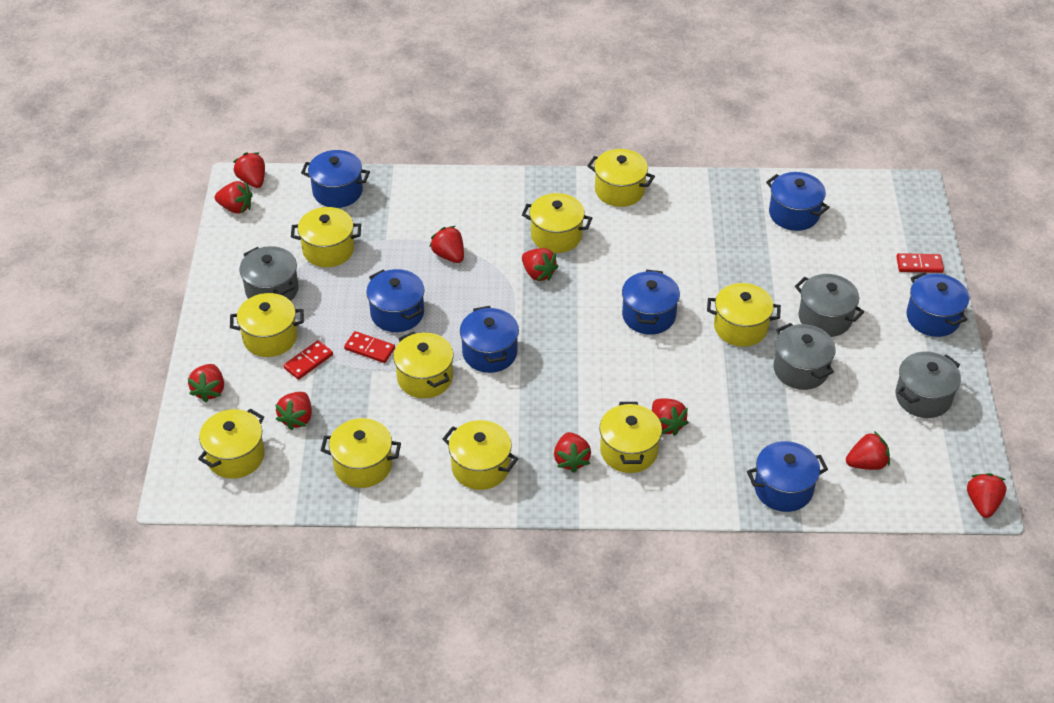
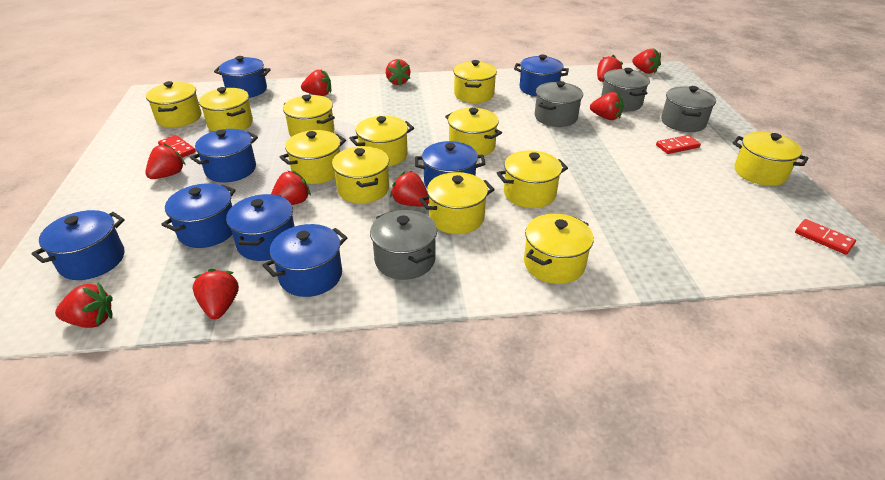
blue pot: [301,150,370,208] [366,269,424,332] [460,306,519,373] [622,269,680,335] [747,441,828,512] [766,172,829,231] [906,272,969,337] = 7 -> [32,210,124,280] [161,183,236,248] [190,129,258,183] [214,56,271,98] [226,194,295,261] [262,224,348,297] [415,141,485,188] [514,55,569,96] = 8
yellow pot: [198,409,265,479] [230,293,304,357] [291,207,361,267] [321,418,401,488] [393,332,454,398] [442,420,518,490] [522,193,592,253] [587,149,655,207] [600,402,662,473] [707,283,781,347] = 10 -> [146,81,201,128] [199,87,253,132] [280,130,346,184] [283,95,335,137] [332,146,389,203] [349,116,414,167] [419,172,495,234] [445,108,502,156] [453,60,497,103] [497,150,568,208] [524,214,594,284] [733,132,809,186] = 12

